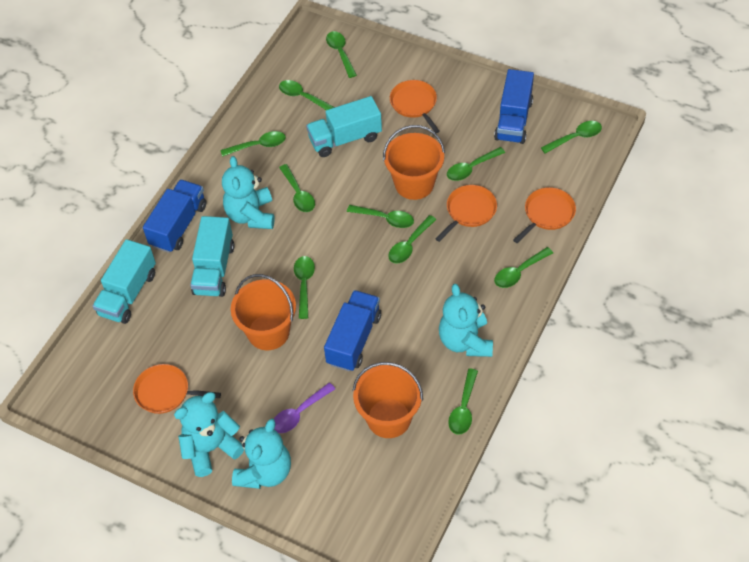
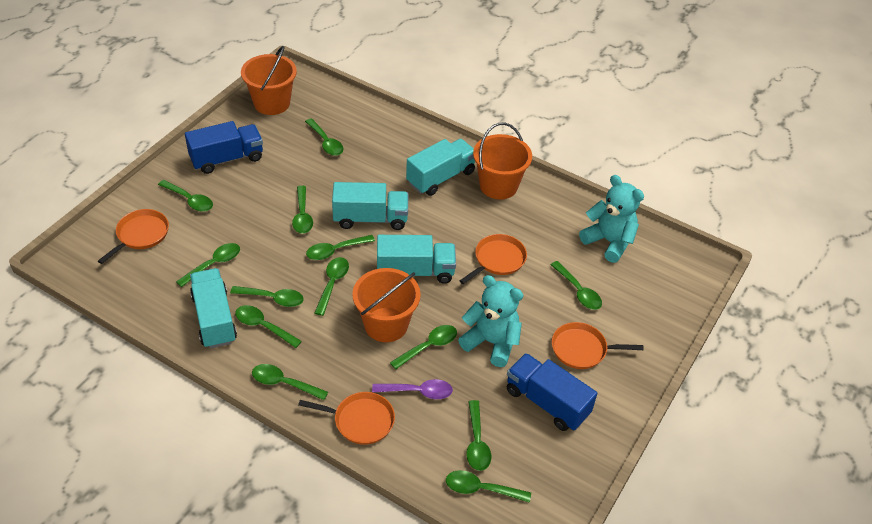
blue truck: [143,179,207,253] [324,290,381,372] [494,69,534,144] = 3 -> [185,121,263,174] [507,353,597,431] = 2
green spoon: [221,131,286,157] [279,80,335,110] [279,164,315,212] [294,256,315,319] [326,31,357,78] [347,205,414,228] [389,215,437,263] [447,147,505,181] [448,368,478,434] [494,247,553,288] [541,121,602,154] = 11 -> [158,180,213,212] [176,243,240,287] [230,286,304,307] [235,305,302,348] [252,364,328,400] [292,186,313,233] [305,118,344,156] [306,235,375,260] [314,257,349,316] [390,325,457,370] [446,470,531,503] [466,400,491,471] [551,261,602,310] = 13
turquoise teddy bear: [174,392,245,477] [222,156,275,229] [232,419,291,489] [439,284,493,357] = 4 -> [458,275,523,367] [579,175,644,263] = 2
turquoise truck: [93,239,156,324] [190,216,234,297] [306,96,382,157] = 3 -> [190,268,237,349] [332,182,408,230] [377,235,456,284] [406,139,475,196] = 4

